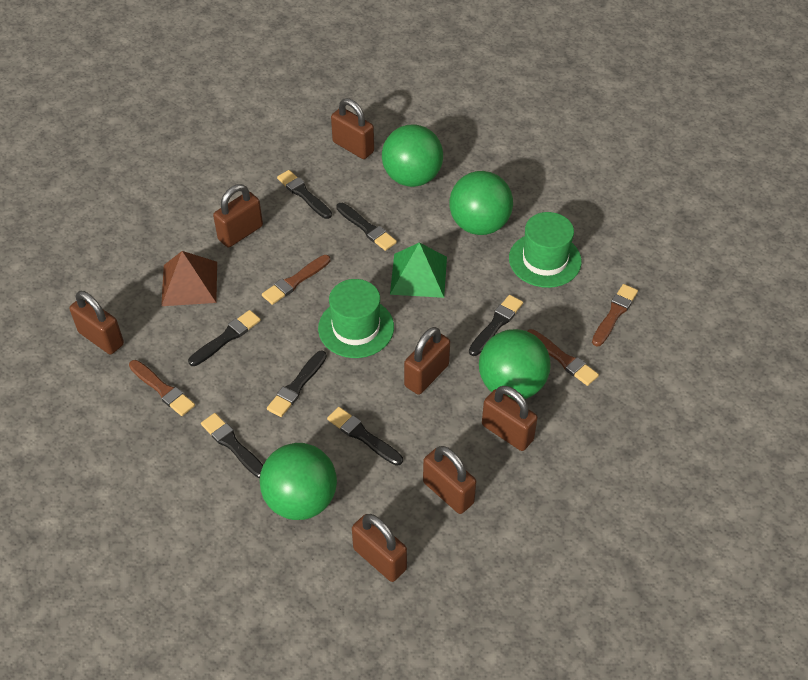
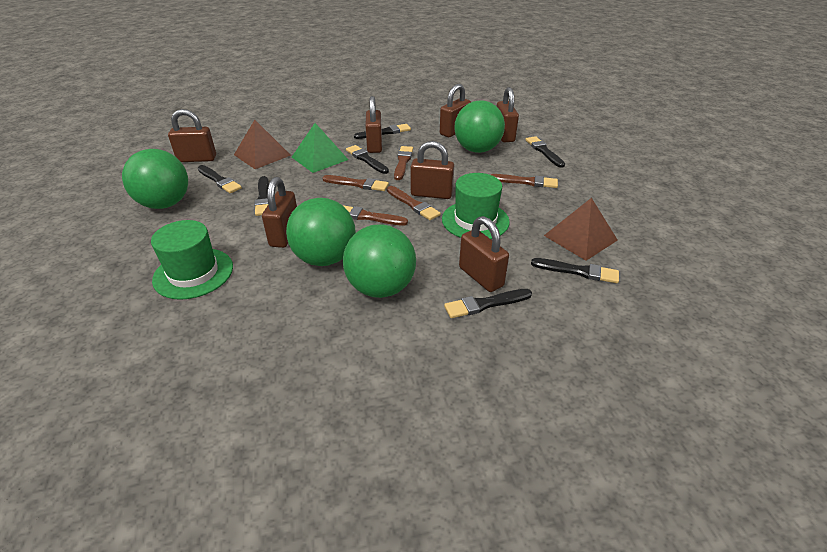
brown brush: [129,360,195,416] [262,255,330,305] [527,329,599,386] [592,284,638,347] = 4 -> [322,175,389,191] [343,205,408,226] [387,186,441,220] [394,146,413,180] [491,174,558,188] = 5
brown pyramid: [161,251,217,306] = 1 -> [234,120,291,169] [544,198,618,261] = 2

